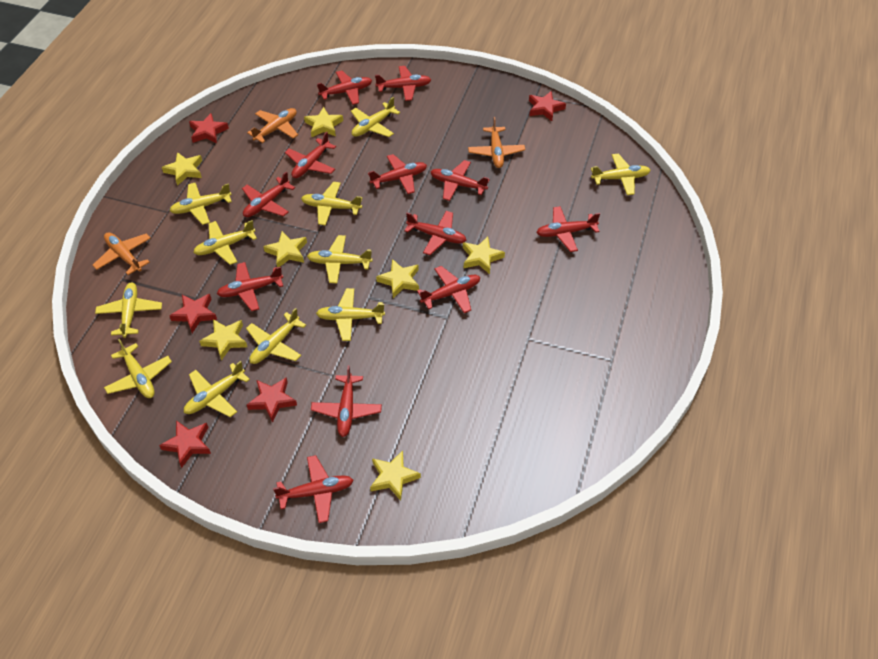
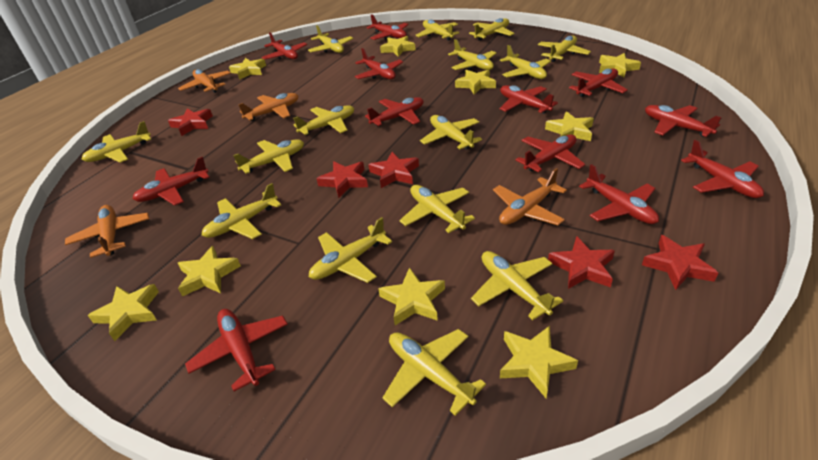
orange plane: [93,232,151,275] [247,108,298,143] [468,117,525,168] = 3 -> [65,205,149,258] [178,69,231,93] [238,93,299,121] [493,168,567,225] = 4
yellow plane: [95,282,162,338] [104,339,172,398] [169,183,232,225] [184,361,250,417] [193,220,257,265] [246,308,306,364] [301,182,362,225] [307,235,373,283] [316,288,385,341] [351,97,400,137] [591,154,651,195] = 11 -> [81,121,151,163] [202,183,281,239] [233,139,304,174] [293,105,354,135] [308,25,353,53] [309,217,392,283] [382,329,486,416] [399,185,475,233] [415,20,460,41] [420,115,482,150] [448,39,496,70] [469,18,515,41] [471,251,563,320] [500,45,551,79] [538,36,591,62] = 15
yellow star: [162,152,202,186] [199,319,247,361] [263,231,307,267] [304,107,343,137] [370,450,421,501] [376,259,419,298] [463,237,505,274] = 7 -> [87,284,159,341] [178,246,241,296] [229,58,266,80] [378,267,445,325] [380,36,416,56] [455,70,496,94] [500,326,578,398] [545,111,594,141] [599,53,641,77] = 9

